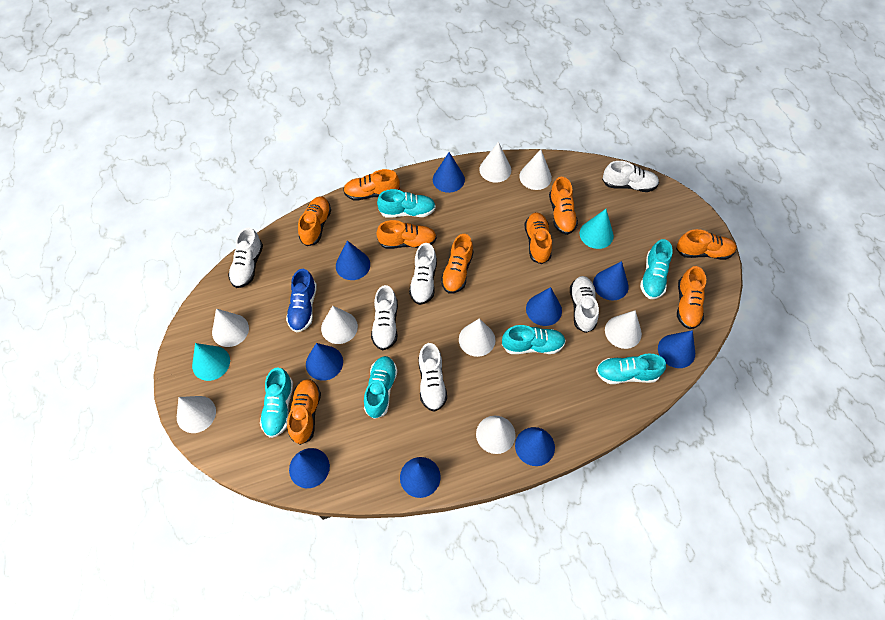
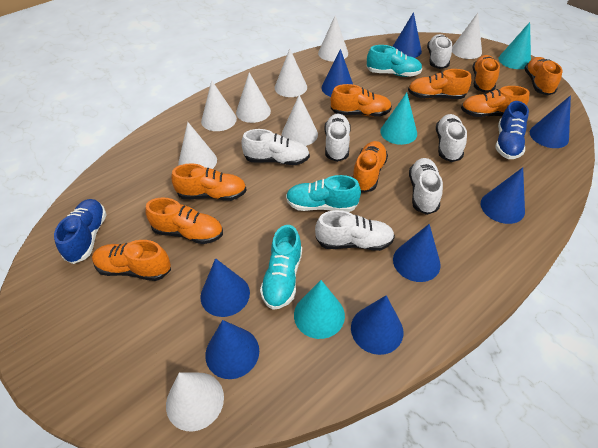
blue cone: [289,448,330,488] [306,343,343,381] [336,241,370,280] [400,457,441,498] [433,152,465,193] [515,427,555,466] [526,287,562,326] [593,261,629,301] [658,330,695,368] = 9 -> [200,258,250,317] [205,320,259,379] [321,49,353,97] [351,295,403,355] [393,12,422,58] [393,224,441,282] [481,167,525,224] [530,95,571,148] = 8
blue shoe: [286,269,317,333] = 1 -> [54,199,107,264] [496,101,529,159] = 2
turquoise cone: [192,343,230,381] [580,209,614,249] = 2 -> [294,280,345,339] [380,93,417,145] [499,22,531,69] = 3
turquoise shoe: [260,367,293,438] [364,356,398,419] [377,189,436,218] [502,325,566,354] [596,354,666,384] [640,239,673,299] = 6 -> [260,225,302,310] [286,175,361,212] [366,45,422,77] = 3

